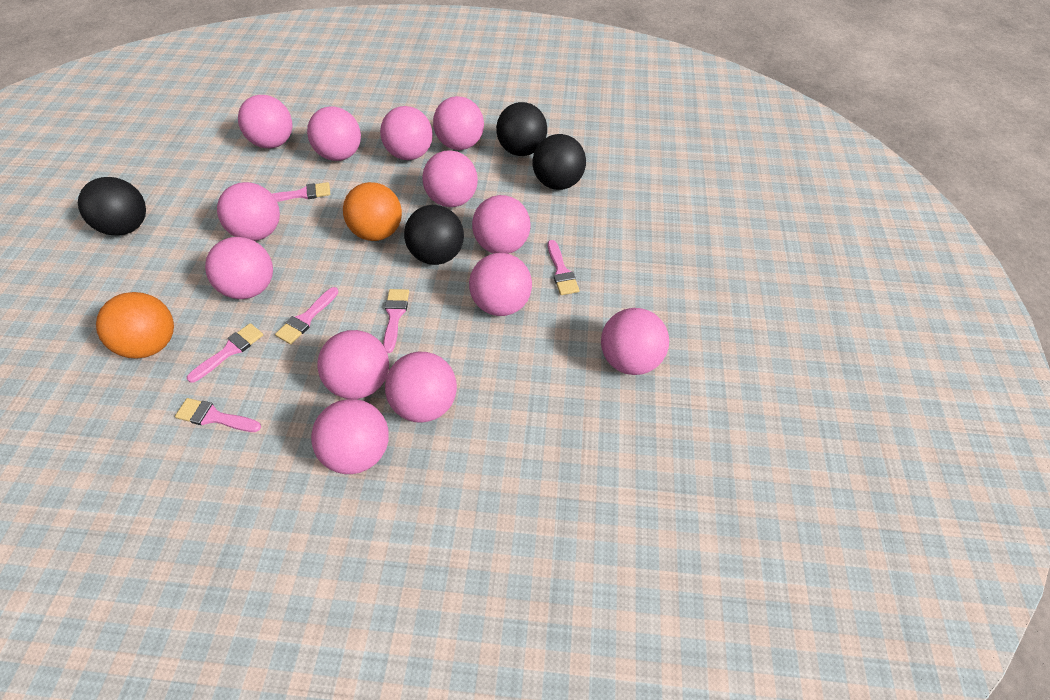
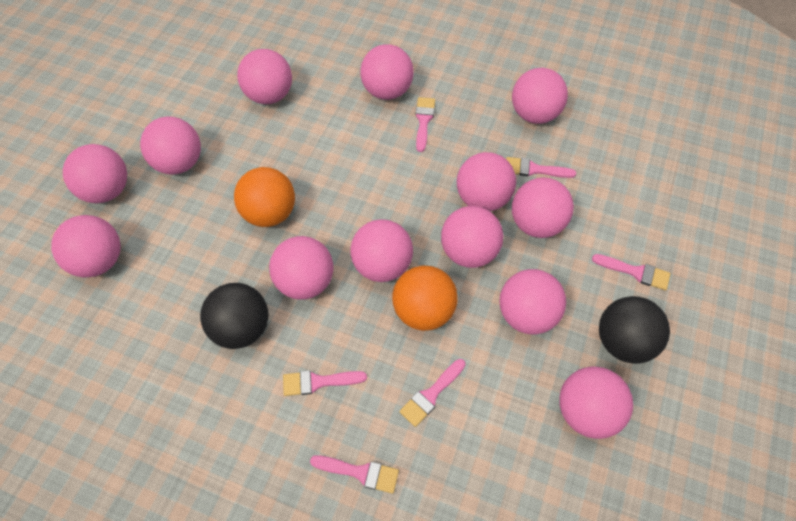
black ball: [78,177,146,236] [404,205,464,265] [496,102,547,156] [533,134,586,190] = 4 -> [200,283,268,349] [599,296,670,364] = 2

